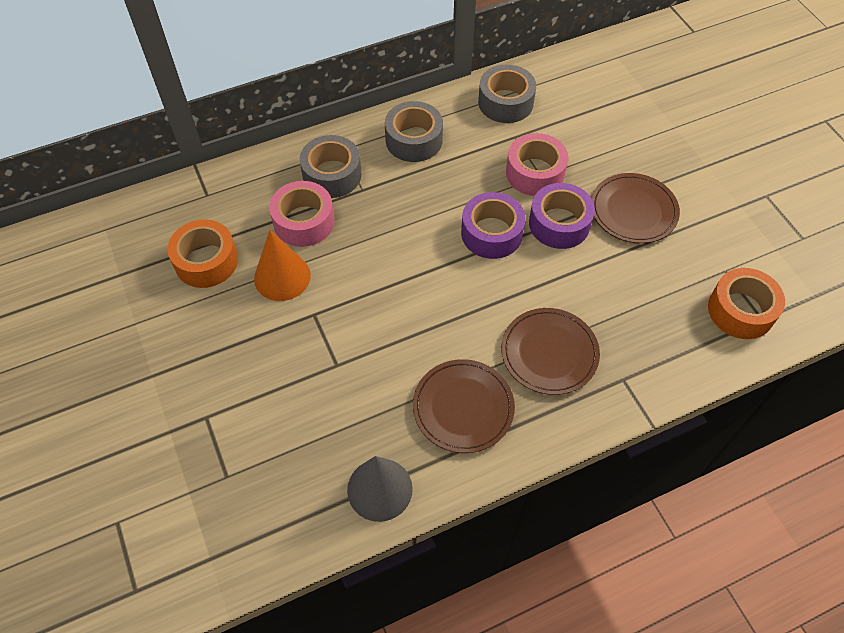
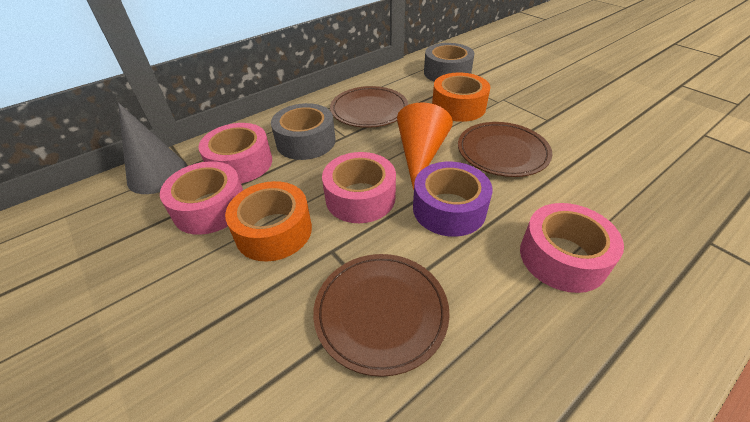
grey tape: [300,135,362,198] [385,101,443,162] [478,65,536,123] = 3 -> [271,103,336,160] [424,43,475,82] = 2
pink tape: [269,181,335,247] [506,133,568,196] = 2 -> [160,161,243,235] [198,123,272,183] [322,152,396,223] [520,203,624,293] = 4
purple tape: [461,192,526,259] [529,183,595,249] = 2 -> [413,162,492,237] = 1

